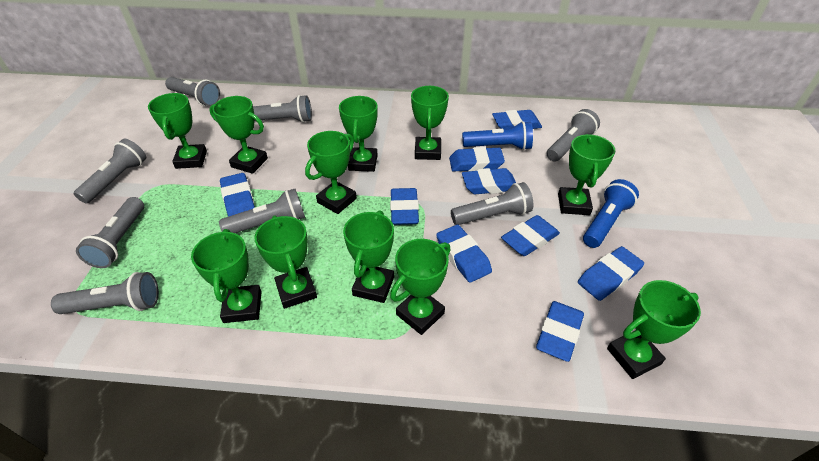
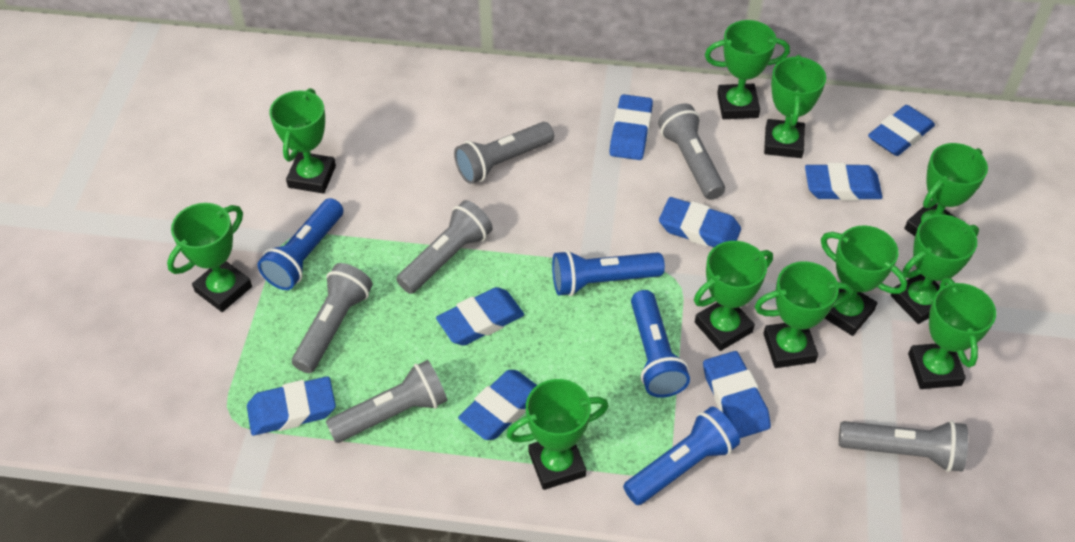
blue eraser: [220,173,255,217] [390,188,419,225] [436,225,492,283] [449,147,505,172] [462,168,516,194] [492,110,542,129] [501,215,560,256] [536,301,584,362] [578,246,644,301] = 9 -> [247,376,336,435] [436,287,524,345] [458,370,537,440] [609,94,653,160] [659,197,741,247] [703,351,771,439] [805,163,882,201] [868,105,935,156] = 8
blue flashlight: [462,121,533,150] [583,179,639,248] = 2 -> [258,198,343,290] [552,250,665,296] [623,407,740,505] [631,290,690,398] = 4
grey flashlight: [51,272,159,314] [74,139,146,204] [76,197,144,268] [165,77,220,106] [219,189,305,233] [253,95,312,123] [451,182,534,225] [547,109,600,162] = 8 -> [292,263,373,373] [326,360,447,443] [396,200,493,294] [454,122,554,184] [658,104,725,200] [839,421,968,472] = 6

